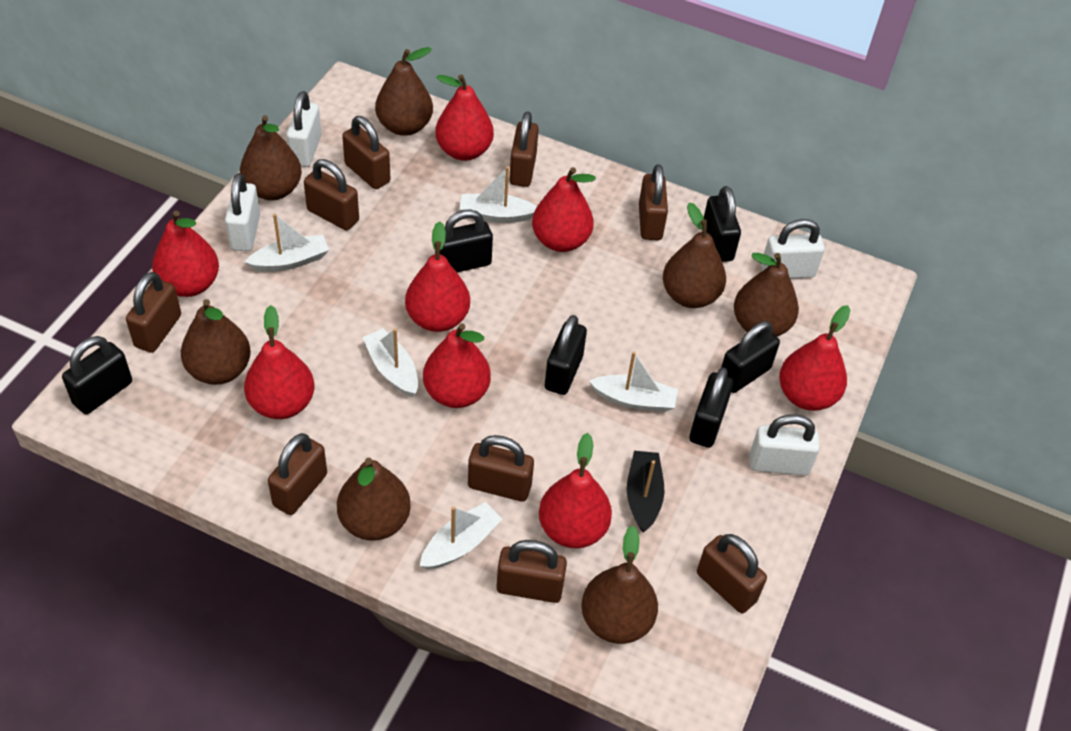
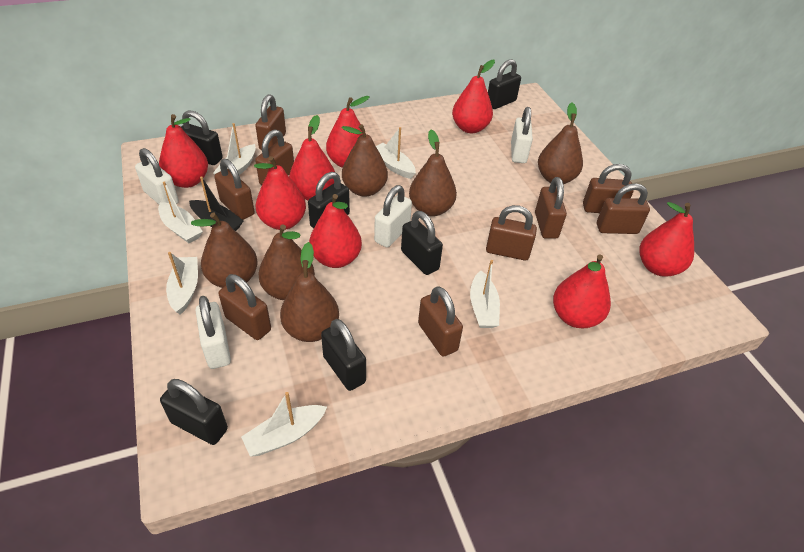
brown pear: [181,299,251,385] [240,115,302,200] [337,458,411,541] [375,47,433,136] [581,526,658,644] [663,202,726,308] [734,253,799,337] = 7 -> [191,212,258,288] [258,224,315,300] [280,242,339,342] [342,124,388,197] [409,130,457,216] [538,103,583,184] = 6
white boat: [245,214,329,272] [362,328,418,397] [420,502,502,569] [460,166,537,223] [589,351,678,412] = 5 -> [158,181,203,243] [166,252,198,315] [213,123,256,175] [241,392,327,457] [376,127,416,179] [470,260,500,328] = 6

